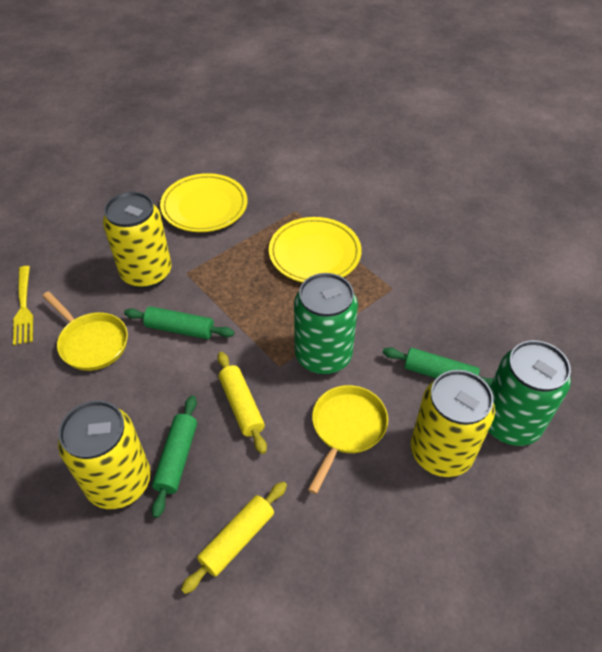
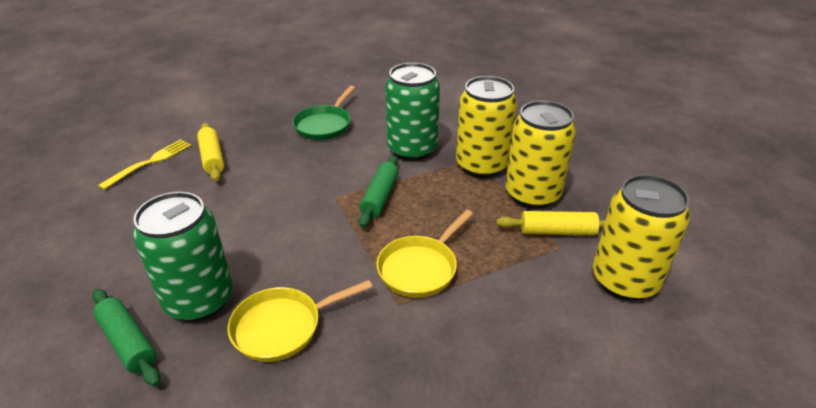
green pan: none = 0 -> [292,86,355,140] = 1
green rolling pin: [124,306,234,339] [152,395,197,518] [383,347,494,387] = 3 -> [92,289,160,387] [359,155,399,228] = 2
yellow plate: [160,173,247,232] [269,217,362,283] = 2 -> none = 0

